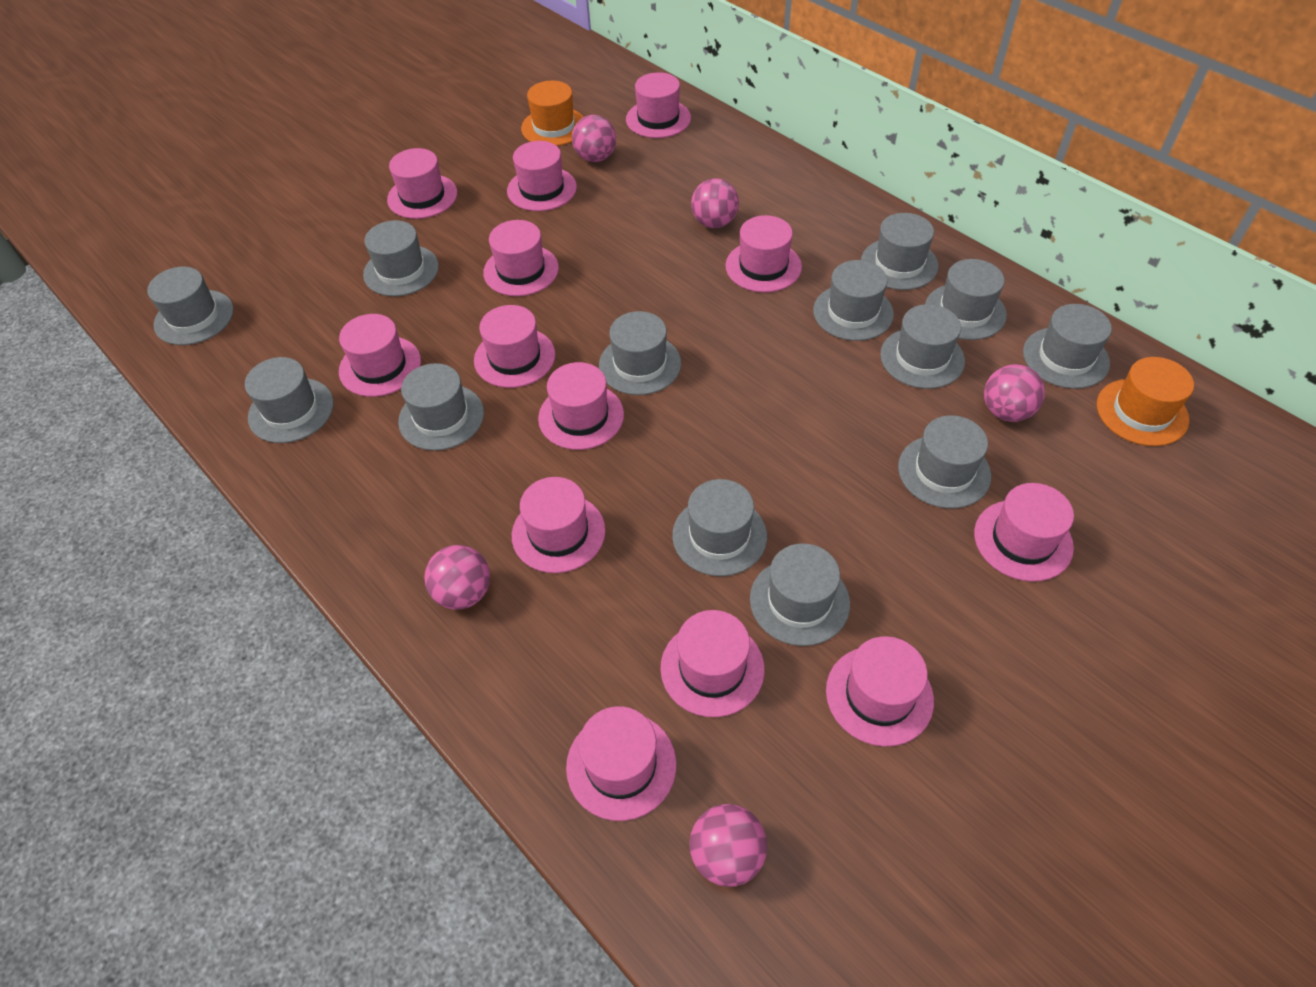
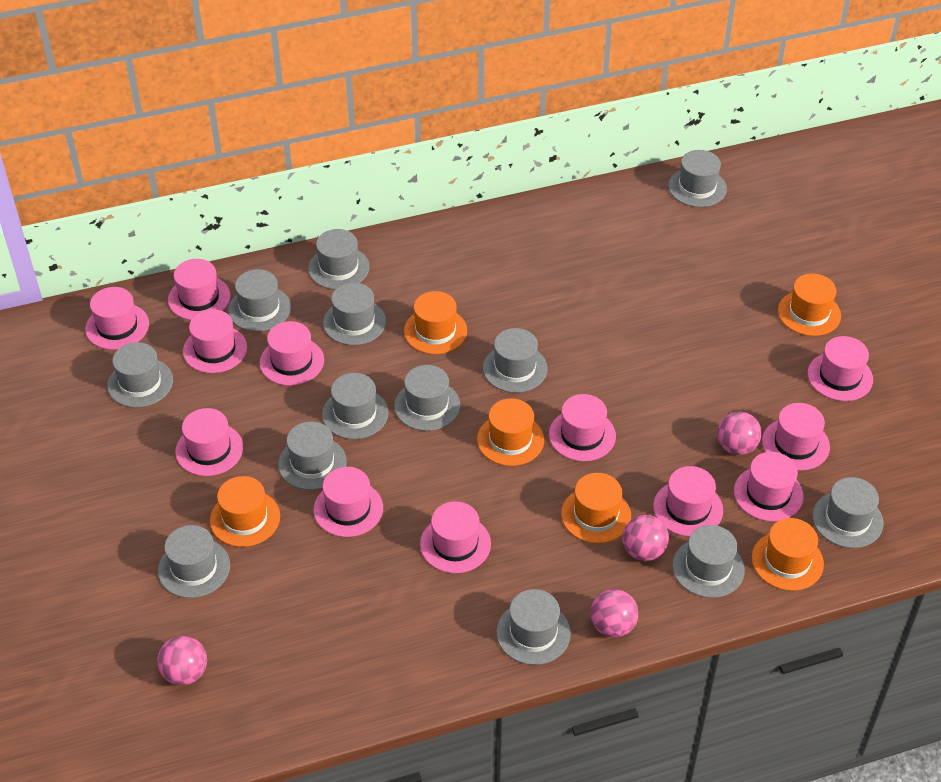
orange hat: [521,80,584,146] [1097,357,1194,446] = 2 -> [210,476,280,547] [404,291,467,354] [477,398,544,466] [561,473,631,544] [752,518,824,591] [778,274,841,336] = 6
pink ball: [424,545,490,610] [572,115,616,162] [689,804,767,887] [691,178,739,228] [984,364,1045,422] = 5 -> [157,636,207,685] [590,589,638,638] [622,515,669,561] [717,412,762,455] = 4
pink hat: [339,314,421,397] [387,148,457,219] [474,305,555,388] [483,220,559,296] [507,141,577,211] [512,477,606,573] [538,362,624,450] [566,706,676,821] [626,72,691,138] [660,610,765,717] [725,215,802,292] [826,636,934,747] [974,483,1074,582] = 13 -> [85,287,149,350] [168,259,231,320] [175,408,243,476] [183,309,247,373] [260,321,324,386] [313,467,383,537] [420,501,491,573] [549,394,616,462] [653,466,723,537] [734,452,804,522] [762,403,830,471] [808,336,873,401] = 12

